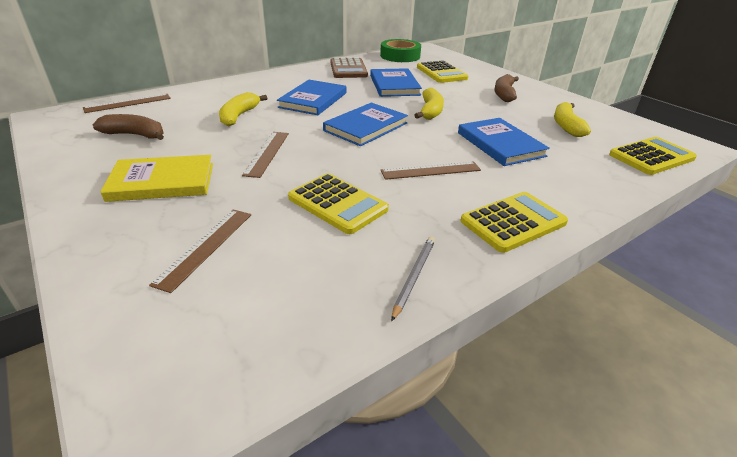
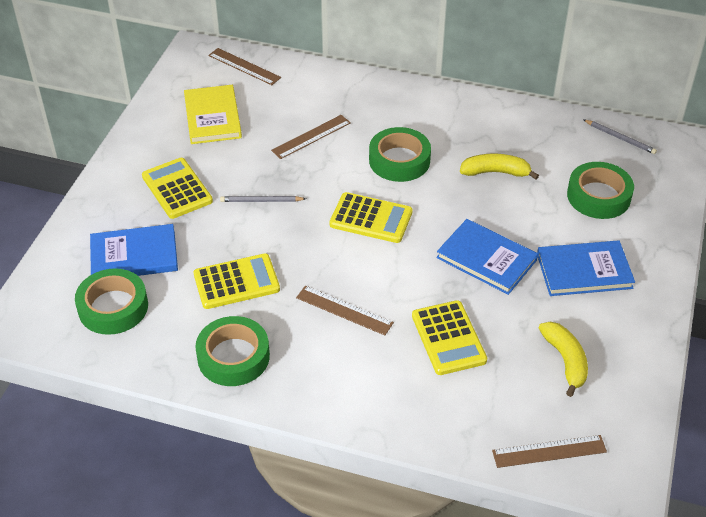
blue book: [277,80,346,115] [323,103,408,146] [370,68,422,97] [458,118,550,166] = 4 -> [90,224,178,276] [436,219,538,295] [537,240,635,296] = 3
brown banana: [93,114,164,140] [494,74,519,102] = 2 -> none = 0
brown calculator: [330,57,368,78] = 1 -> none = 0
green tape: [380,39,421,62] = 1 -> [75,268,148,335] [195,316,270,386] [369,127,431,182] [567,162,634,219] = 4
grey pencil: [391,236,435,321] = 1 -> [220,196,306,202] [583,119,657,154] = 2
yellow banana: [219,92,267,126] [414,88,444,120] [554,102,591,137] = 3 -> [460,153,539,180] [539,322,588,397] = 2

